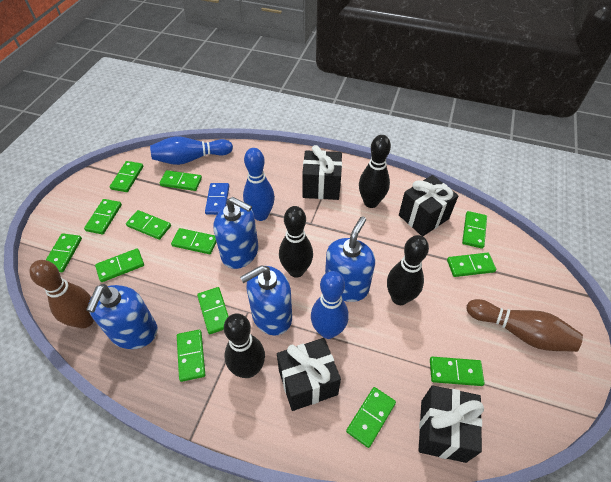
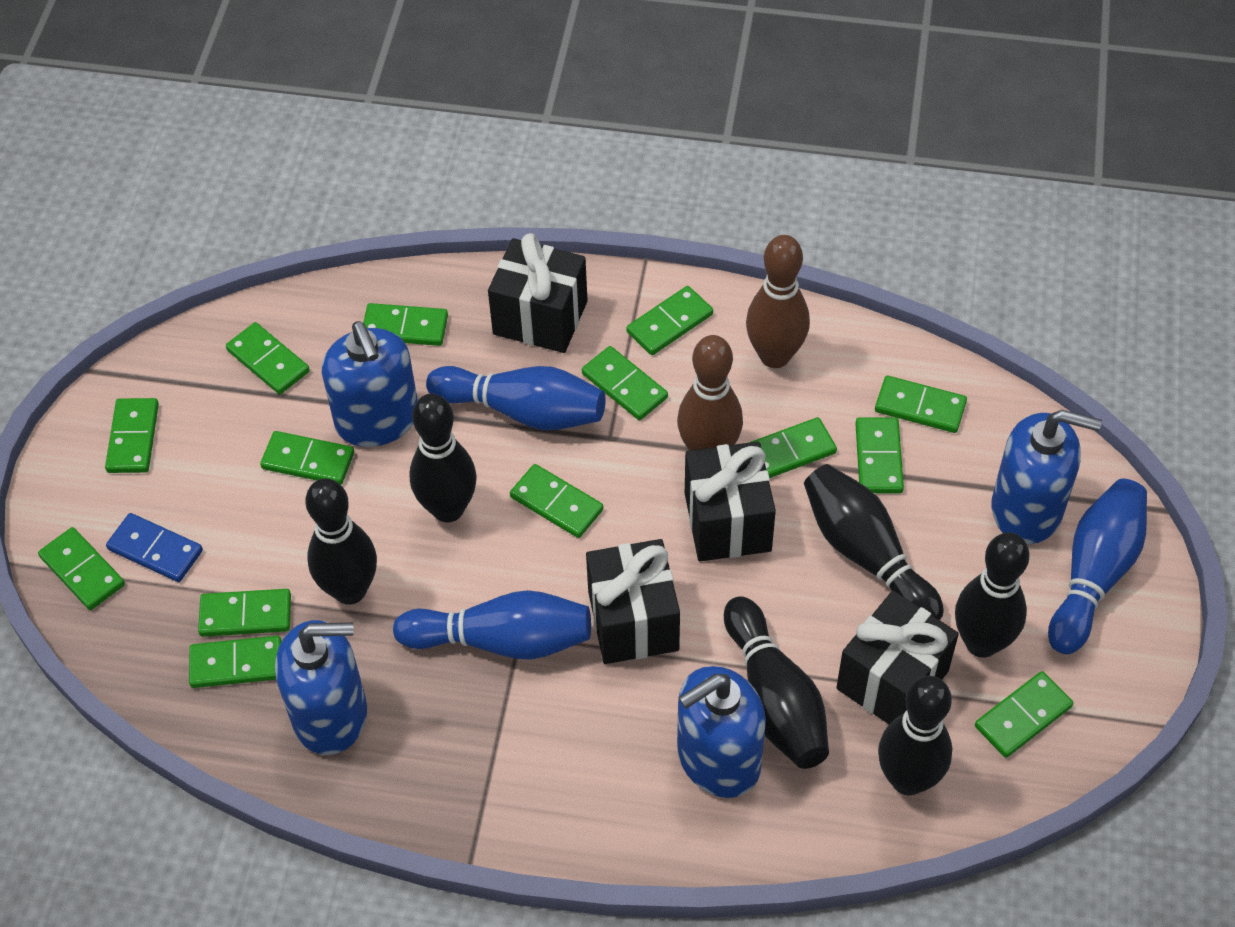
black bowling pin: [224,313,265,378] [279,206,313,278] [359,135,391,208] [387,235,429,305] = 4 -> [305,478,377,605] [409,394,477,522] [724,596,829,769] [804,464,944,620] [878,676,952,795] [955,532,1030,658] = 6
green domino: [46,233,82,272] [84,199,122,234] [95,248,144,282] [109,161,144,192] [126,210,171,240] [160,170,202,191] [171,228,216,254] [177,330,205,382] [197,287,229,334] [346,387,396,448] [430,357,484,386] [447,253,496,277] [462,211,487,249] = 13 -> [38,527,125,610] [105,398,159,473] [189,636,282,688] [198,589,291,637] [226,322,310,394] [260,431,354,485] [363,303,448,346] [510,464,603,538] [582,346,668,420] [626,286,713,355] [749,417,837,478] [855,417,904,493] [875,376,967,433] [975,671,1073,758] = 14

